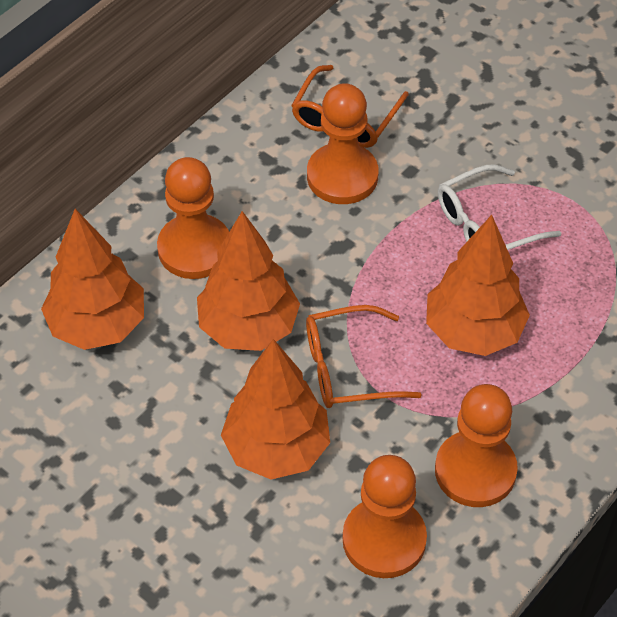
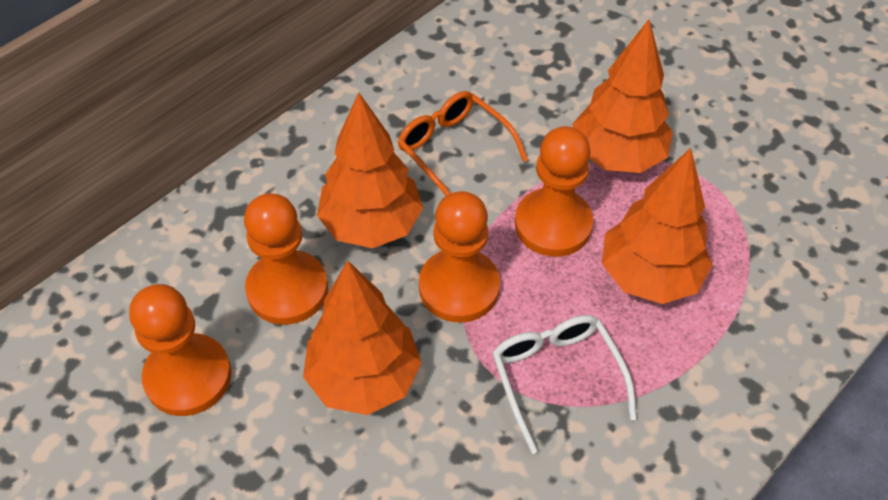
orange glasses: [291,65,409,148] [306,305,422,408] = 2 -> [398,91,528,196] = 1

